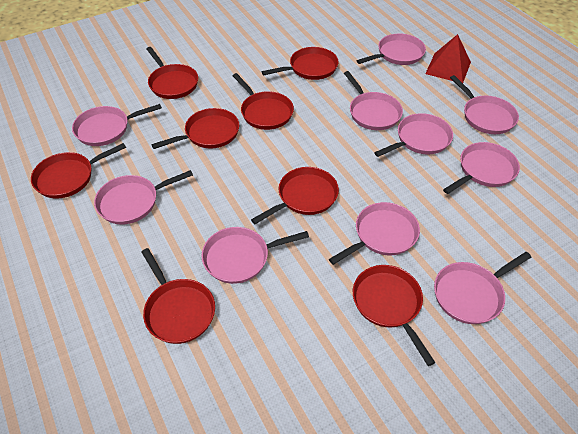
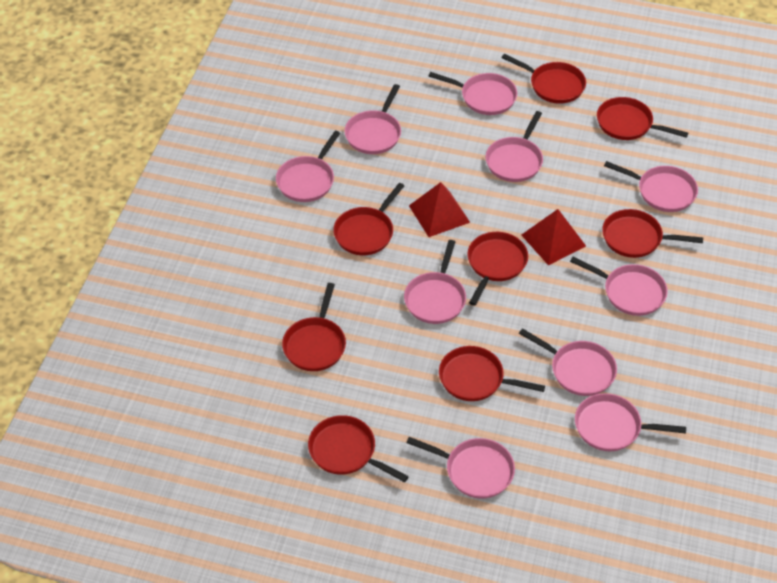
red pyramid: [425,34,471,83] = 1 -> [409,182,470,237] [521,209,586,266] = 2

